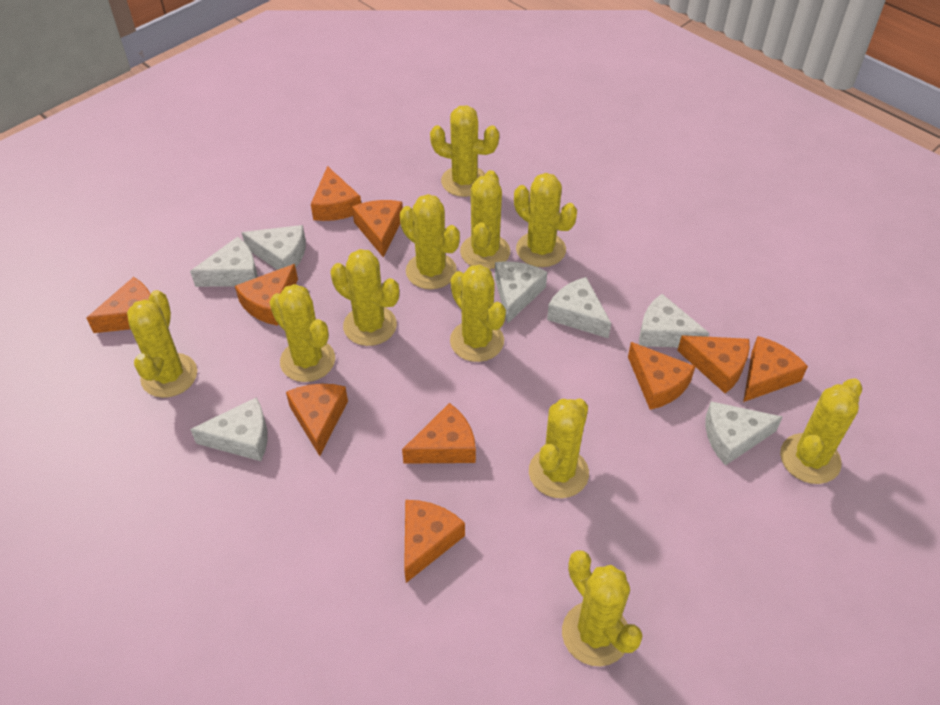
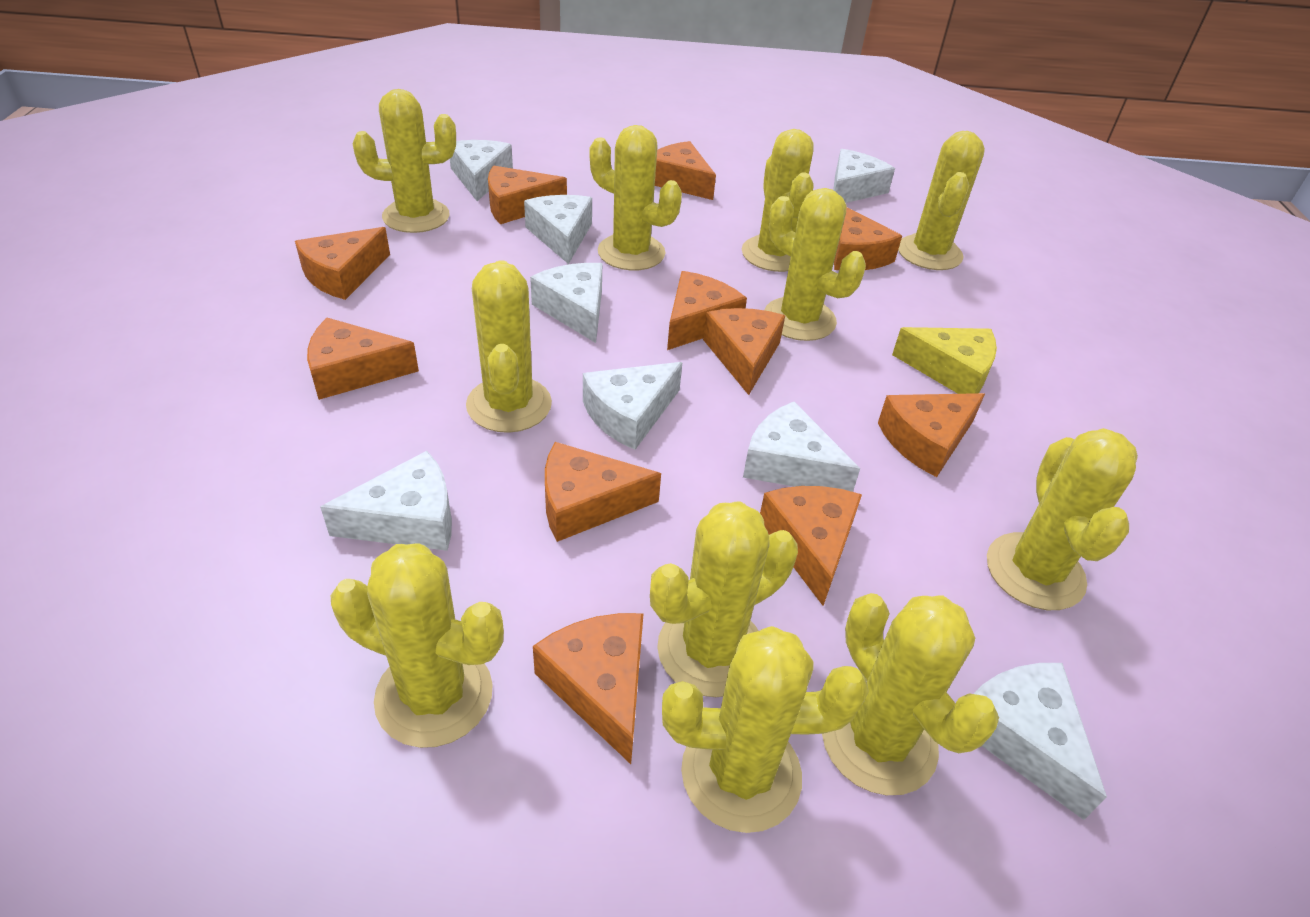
orange cheese: [87,277,150,333] [235,264,298,326] [286,384,348,456] [311,166,361,221] [352,200,403,257] [402,403,476,464] [404,500,465,583] [628,342,695,410] [677,335,750,393] [743,336,808,402] = 10 -> [295,227,390,300] [307,318,419,400] [488,166,567,224] [533,613,644,764] [545,442,661,542] [655,141,716,200] [667,271,747,350] [703,308,785,395] [760,486,862,606] [834,207,902,270] [878,393,985,477] = 11
white cheese: [190,237,258,287] [190,397,268,461] [241,225,306,270] [495,261,547,324] [547,277,611,338] [639,294,709,347] [705,401,783,466] = 7 -> [320,451,452,551] [450,140,513,201] [524,195,592,264] [530,263,602,343] [583,362,683,450] [743,402,860,492] [833,149,895,203] [974,663,1107,820] = 8
yellow cheese: none = 0 -> [892,327,997,394] = 1

